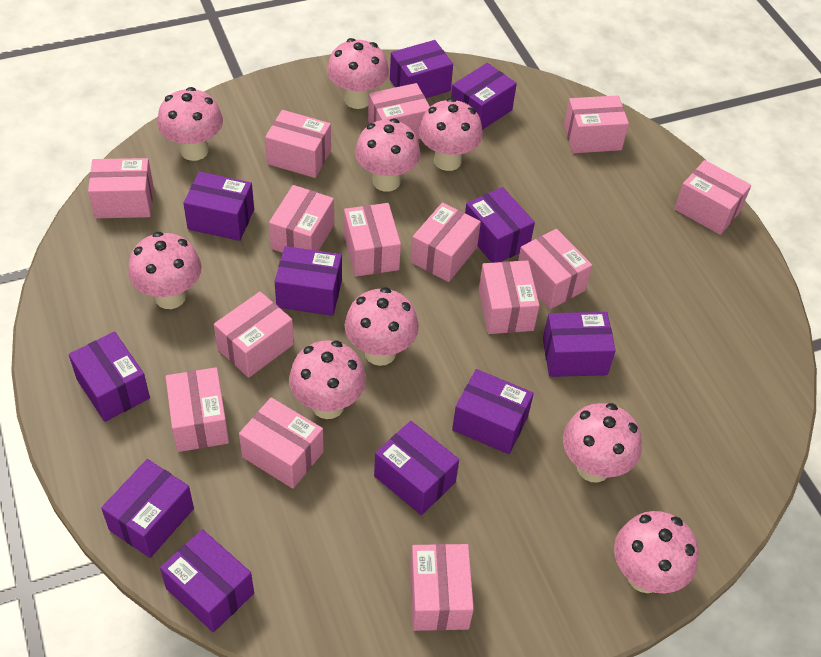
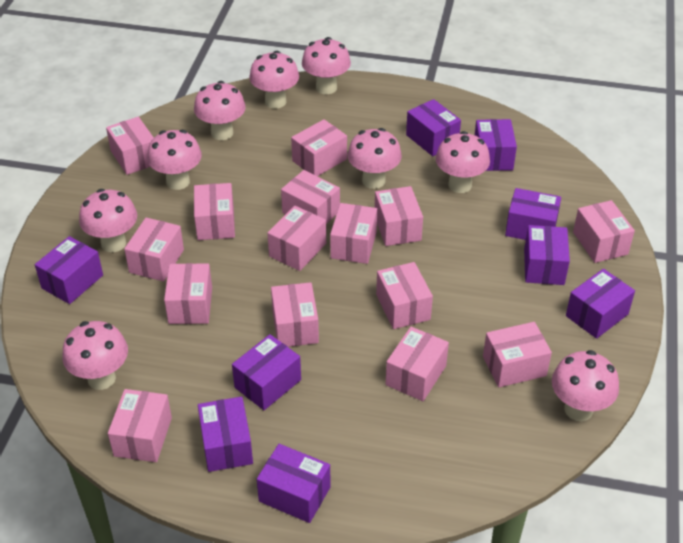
pink box: [88,158,153,218] [166,367,229,452] [214,292,294,378] [239,397,324,489] [265,110,331,178] [269,185,334,253] [344,203,401,277] [368,83,430,139] [410,544,474,631] [411,202,481,282] [479,260,540,334] [518,229,592,309] [564,95,629,153] [674,160,751,235] = 14 -> [106,117,154,175] [108,389,172,462] [124,218,184,281] [164,263,212,324] [194,183,235,240] [267,206,326,271] [271,282,319,347] [281,170,340,224] [291,119,347,176] [330,203,377,264] [375,186,423,246] [376,262,433,329] [385,327,449,401] [483,322,552,387] [573,200,635,263] = 15
purple box: [69,332,150,422] [101,459,194,558] [160,529,254,632] [183,171,254,241] [275,246,342,316] [374,421,459,515] [390,40,453,98] [451,63,517,130] [452,369,534,454] [465,187,535,263] [543,312,616,377] = 11 -> [35,236,103,304] [198,397,253,472] [232,334,301,410] [257,444,331,523] [406,99,461,156] [475,119,517,171] [505,188,561,240] [524,225,570,285] [566,269,635,339] = 9

